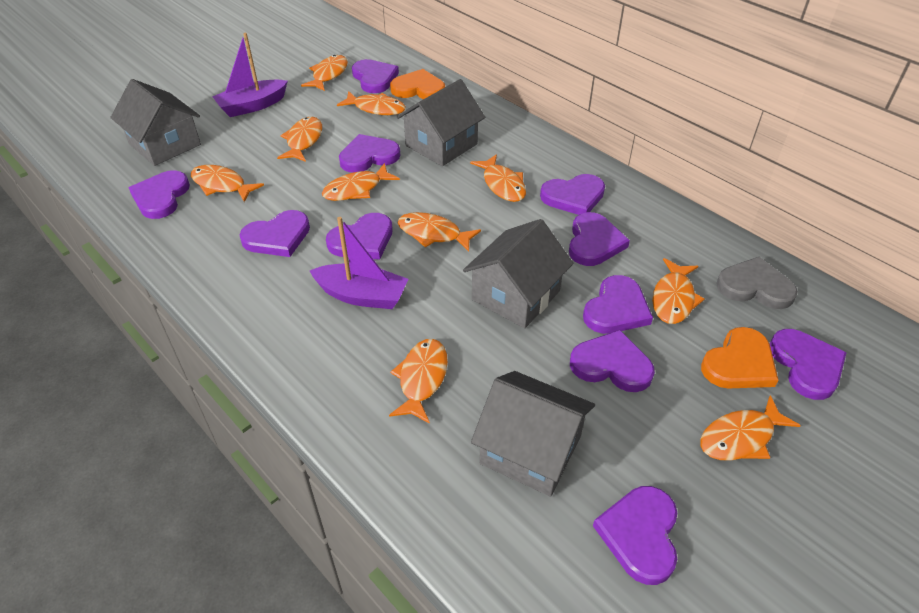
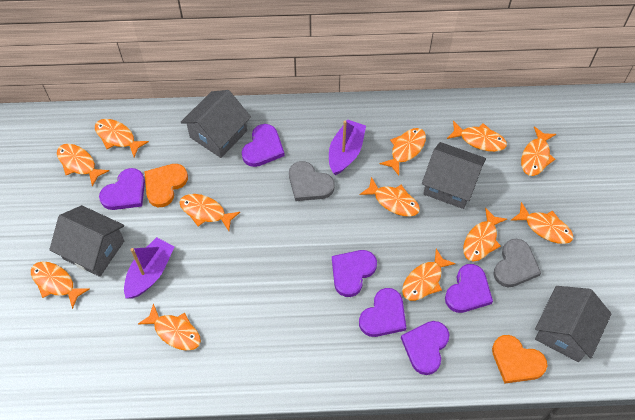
grey heart: [716,257,798,309] = 1 -> [289,161,335,201] [493,239,541,287] = 2
orange fish: [191,165,264,202] [277,117,322,162] [301,55,348,91] [322,163,400,201] [337,91,406,115] [389,339,448,424] [398,212,481,252] [470,154,526,202] [652,258,704,324] [700,395,801,461] = 10 -> [31,262,90,309] [57,144,109,187] [95,119,149,157] [138,303,201,351] [179,194,240,231] [360,177,420,216] [380,128,426,175] [402,249,456,301] [447,120,507,152] [463,208,507,262] [510,202,573,244] [521,127,556,176] = 12
purple heart: [129,170,190,219] [240,210,310,257] [326,213,393,260] [339,134,400,173] [352,59,399,93] [540,174,605,215] [569,212,630,266] [570,330,655,392] [583,275,653,334] [593,486,677,585] [770,329,847,400] = 11 -> [99,168,145,210] [242,124,285,167] [332,250,377,297] [359,288,406,337] [401,321,449,375] [445,264,493,313] = 6

